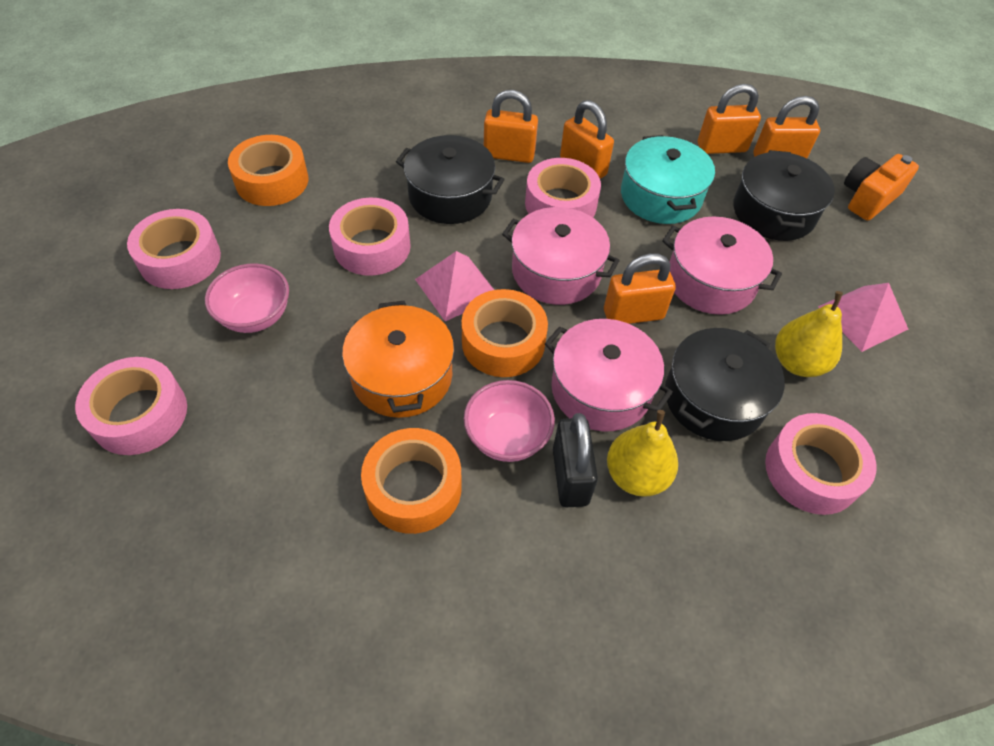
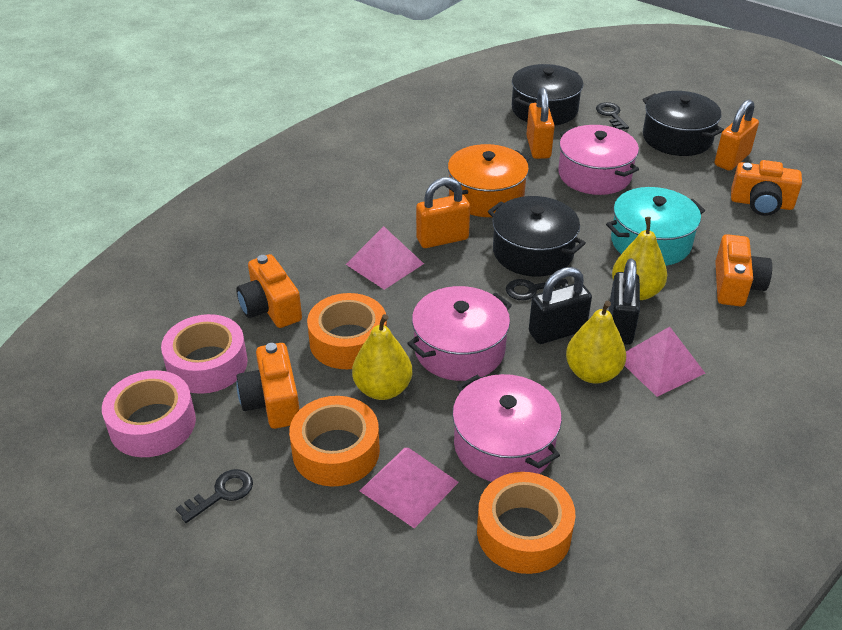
black key: none = 0 -> [176,469,253,523] [506,279,568,300] [596,102,629,130] = 3
black padlock: [553,413,598,507] = 1 -> [529,267,592,344] [609,259,640,345] = 2
orange camera: [844,154,919,221] = 1 -> [236,254,302,328] [236,343,300,429] [715,234,772,307] [731,160,802,216] = 4
orange padlock: [484,90,538,163] [560,100,614,179] [604,253,676,324] [698,84,761,154] [753,96,820,158] = 5 -> [416,177,470,248] [526,87,555,159] [715,99,759,171] = 3
pink bowl: [205,263,289,333] [464,380,555,462] = 2 -> none = 0
pink pyramid: [415,251,494,321] [818,283,908,352] = 2 -> [346,226,424,290] [359,448,459,528] [625,327,705,397] = 3
pink tape: [75,357,187,455] [127,209,221,289] [329,198,411,276] [525,158,601,217] [765,413,877,515] = 5 -> [102,370,196,457] [161,314,247,394] = 2
yellow pear: [607,410,678,497] [775,291,843,377] = 2 -> [352,314,412,400] [566,301,626,384] [612,217,667,300] = 3

